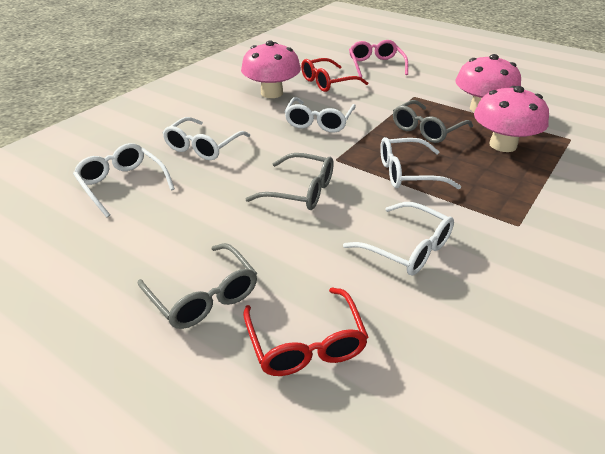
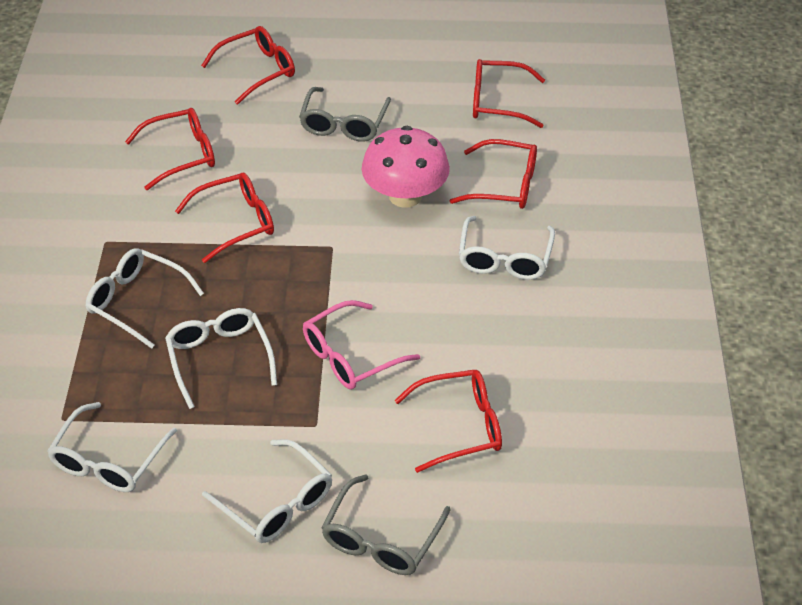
grey glasses: [138,243,257,329] [246,153,334,210] [393,100,473,143] = 3 -> [299,87,391,142] [321,474,451,575] = 2
pink mushroom: [241,40,301,98] [455,54,521,112] [474,86,549,152] = 3 -> [361,126,450,208] = 1
red glasses: [243,287,368,376] [301,58,368,92] = 2 -> [125,108,215,190] [175,173,274,263] [201,26,295,105] [395,370,502,473] [450,139,537,209] [473,59,545,128] = 6

